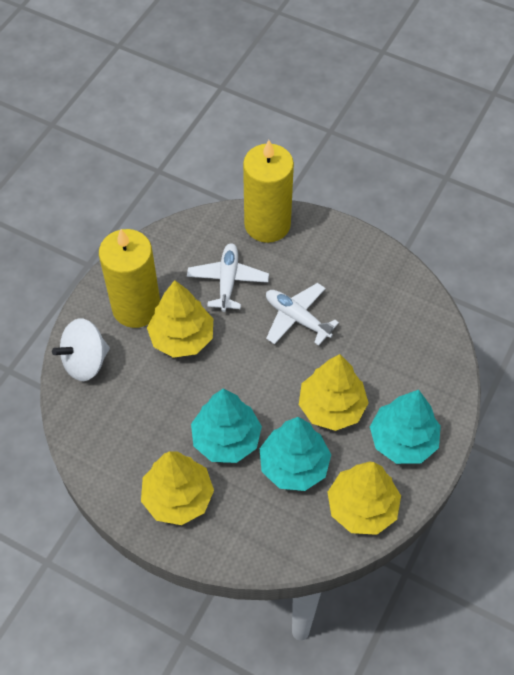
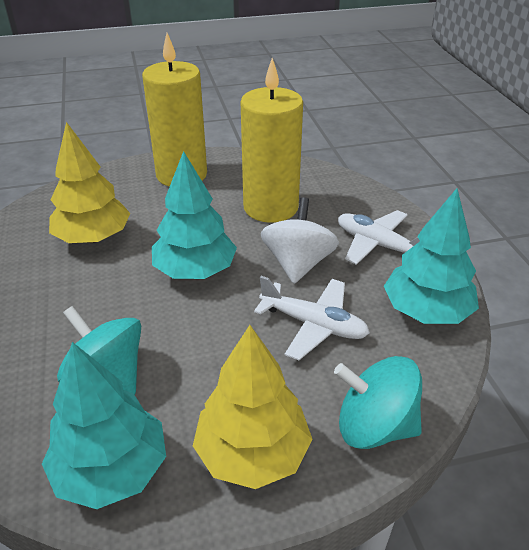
turquoise spinning top: none = 0 -> [57,306,141,395] [334,356,422,449] = 2
yellow tree: [141,451,214,525] [147,280,213,358] [299,354,369,431] [328,462,401,535] = 4 -> [49,122,130,243] [193,325,313,489] = 2

